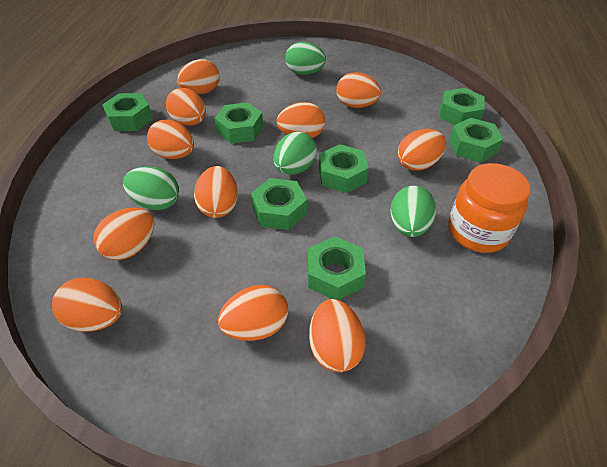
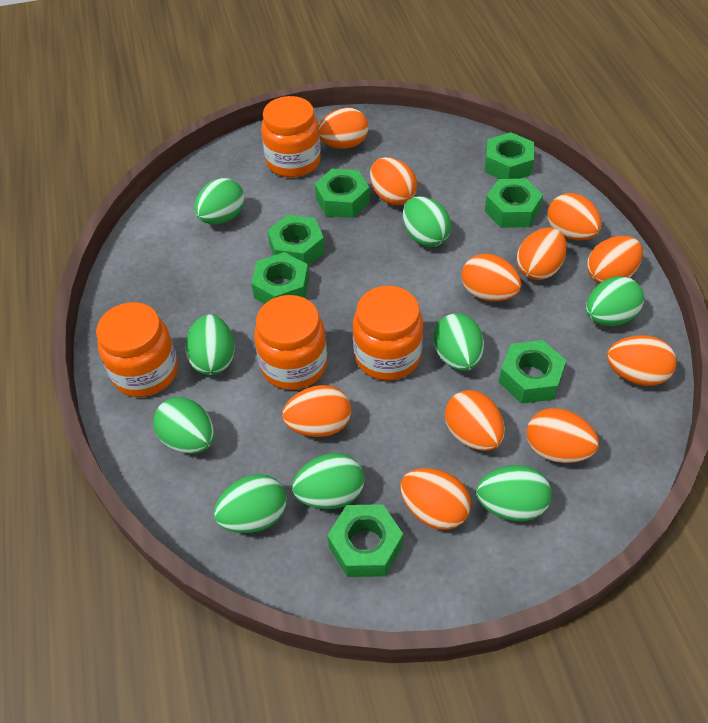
green egg: [123,166,179,210] [274,132,317,175] [285,42,326,75] [390,186,436,237] = 4 -> [153,397,214,454] [185,315,235,375] [195,178,245,224] [214,474,287,533] [292,453,364,509] [403,196,451,247] [433,313,484,371] [476,465,552,521] [586,276,644,326] = 9
orange jar: [448,163,530,253] = 1 -> [96,302,178,397] [254,295,327,390] [261,96,321,178] [353,286,423,380] = 4

